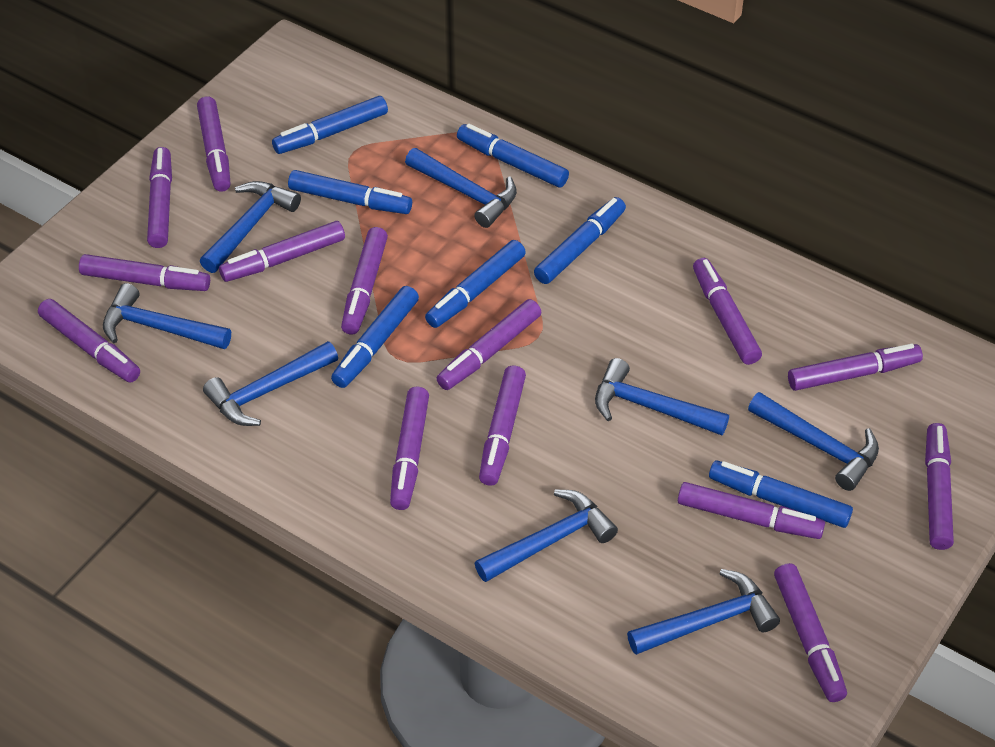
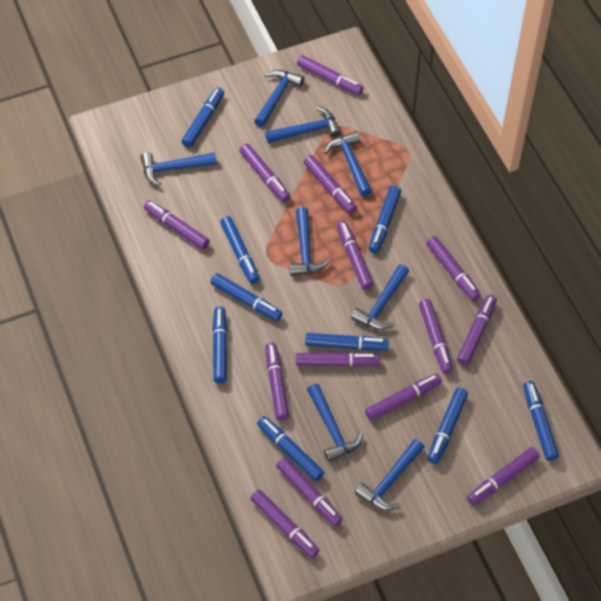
blue marker: [272,96,388,154] [288,170,412,214] [331,286,419,388] [425,240,526,328] [457,124,569,188] [534,197,626,284] [709,460,853,528] = 7 -> [182,87,224,148] [210,273,283,321] [212,307,227,383] [220,216,259,284] [257,416,324,481] [305,333,389,351] [369,186,401,253] [428,388,468,464] [523,381,559,461] = 9

